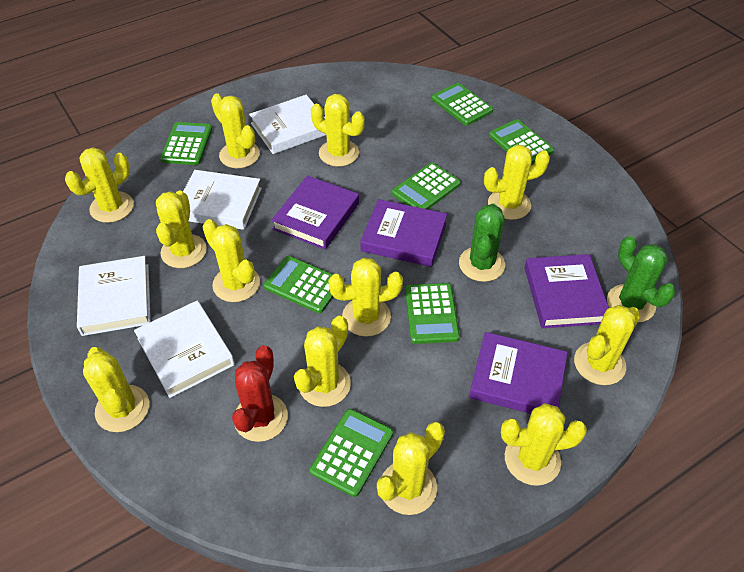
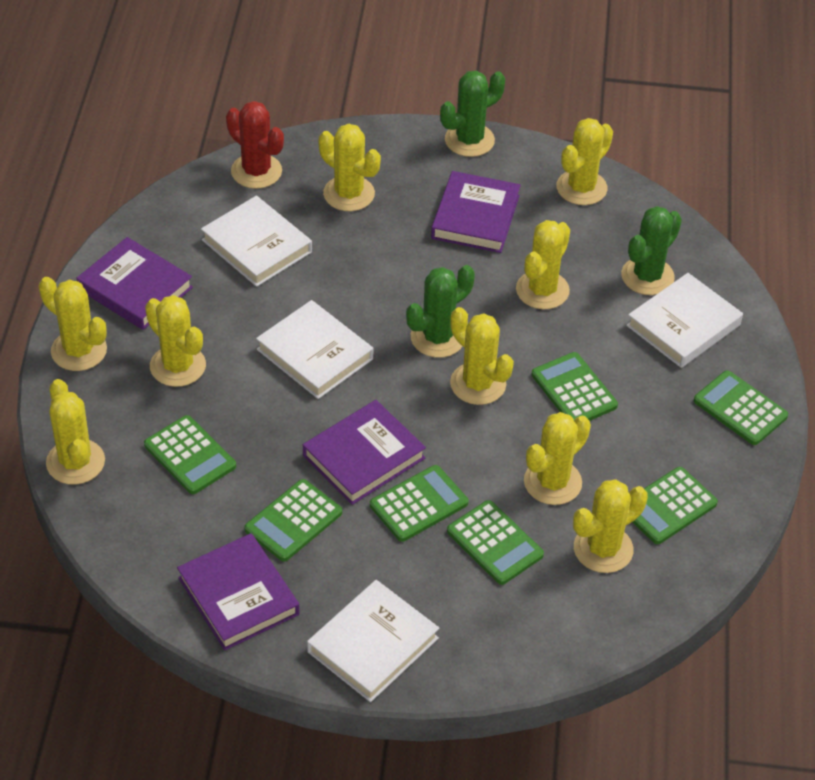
green cactus: [459,203,505,282] [607,236,675,323] = 2 -> [406,265,475,358] [440,71,505,157] [621,206,682,295] = 3
yellow cactus: [65,147,134,223] [83,347,149,432] [156,191,207,268] [203,219,260,302] [211,93,260,168] [294,316,351,407] [311,94,365,167] [328,258,403,337] [377,422,445,515] [484,145,550,220] [501,403,587,486] [574,305,640,385] = 12 -> [38,277,107,371] [46,379,105,485] [145,295,206,387] [319,124,381,211] [450,307,514,405] [516,220,570,309] [524,412,591,505] [556,118,613,205] [573,479,648,573] = 9

